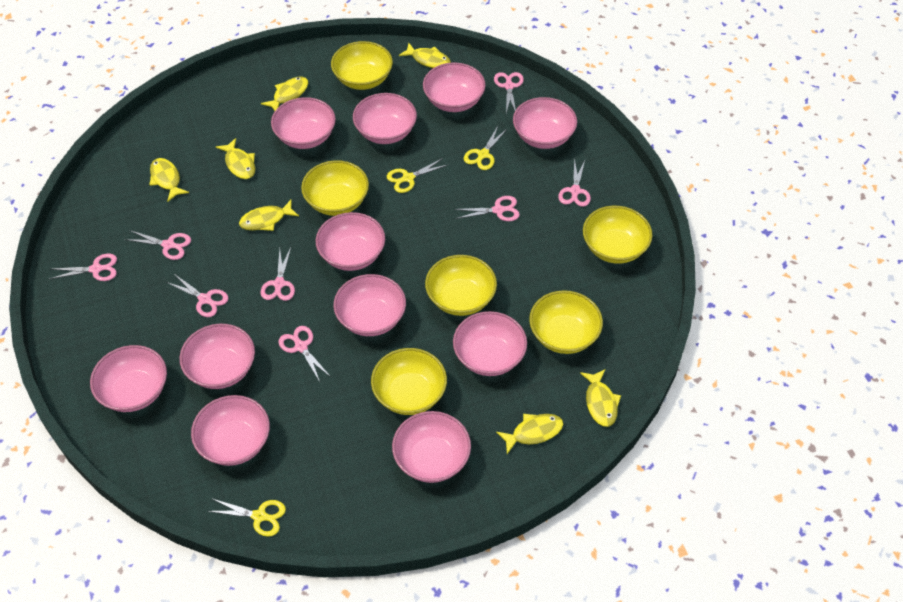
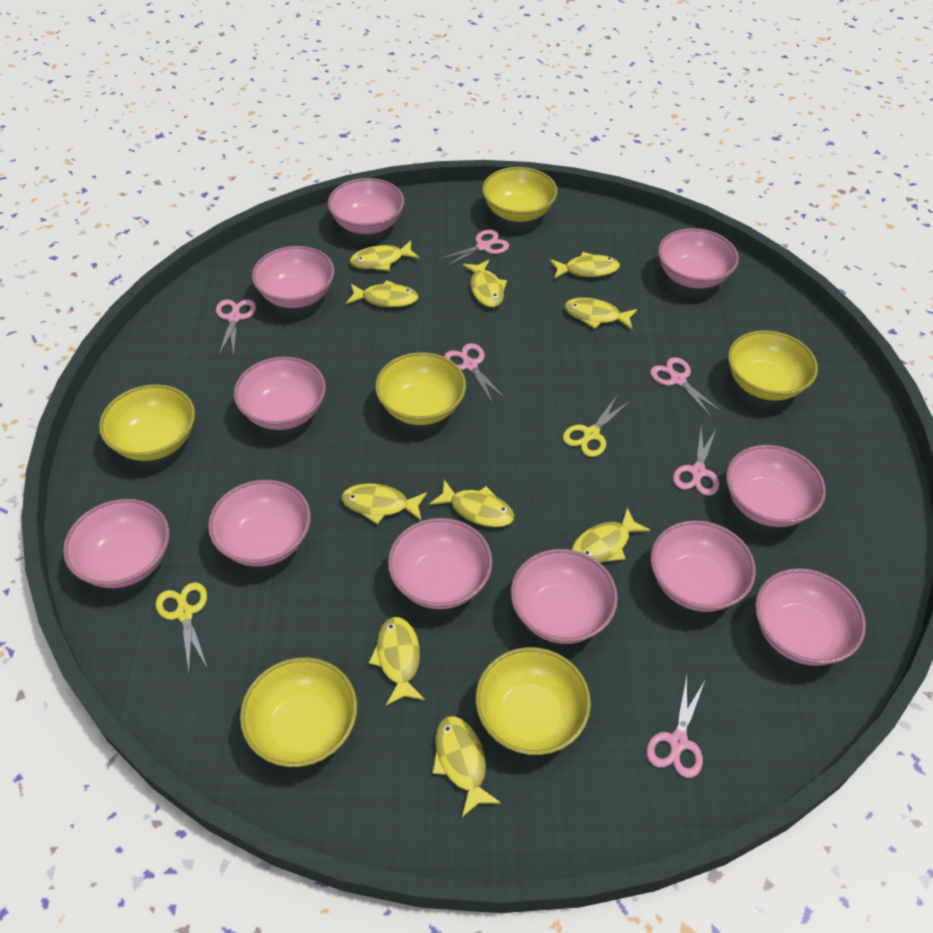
pink scissors: [49,254,117,281] [125,230,191,260] [166,274,229,317] [260,248,295,301] [278,326,331,382] [454,196,520,221] [494,72,524,113] [558,158,591,207] = 8 -> [216,299,256,355] [437,230,509,268] [444,343,506,403] [646,676,705,778] [650,357,722,417] [673,427,719,496] = 6
yellow fish: [150,158,189,202] [216,138,255,179] [239,200,299,231] [261,77,308,111] [399,43,451,68] [496,414,563,454] [580,369,621,427] = 7 -> [341,484,427,524] [346,280,418,307] [350,241,419,271] [369,617,425,706] [430,480,514,527] [432,716,501,817] [463,260,507,307] [550,252,620,279] [564,298,637,329] [571,508,650,563] = 10
yellow scissors: [208,498,286,537] [387,158,447,193] [464,126,508,170] = 3 -> [156,582,208,671] [563,396,630,457] = 2

